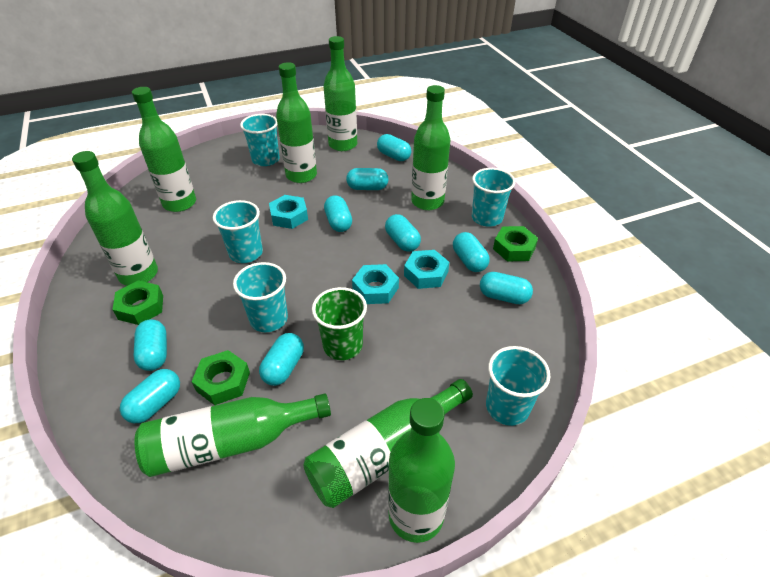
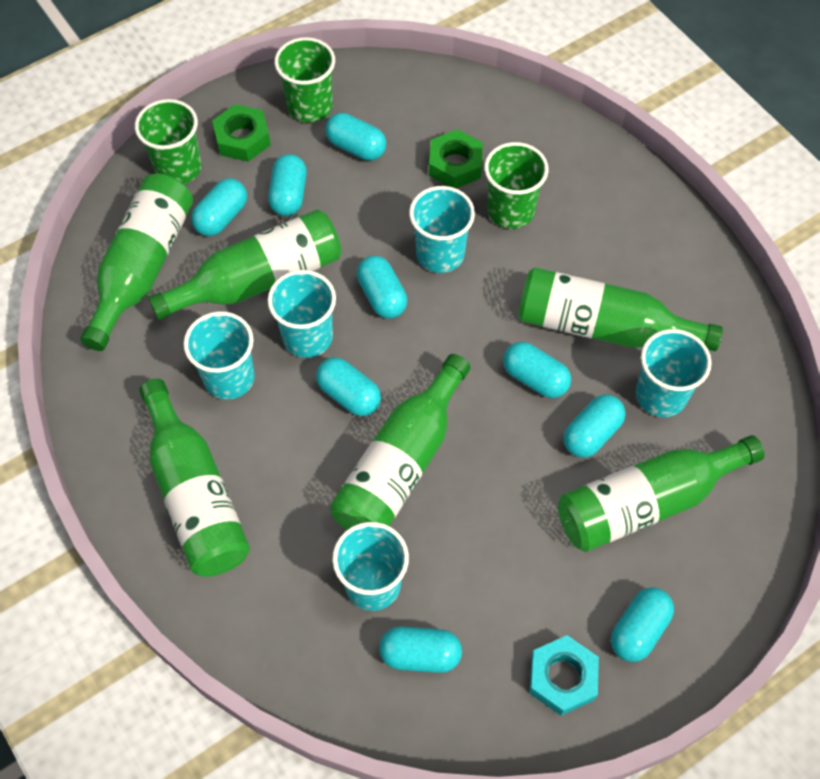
green bottle: [72,151,158,286] [132,87,196,212] [134,393,331,477] [276,62,317,183] [303,379,473,508] [324,36,357,151] [388,398,455,543] [411,85,451,210] = 8 -> [80,173,193,351] [139,379,250,577] [148,209,342,320] [330,354,470,530] [518,268,723,351] [558,435,765,552] = 6
green cup: [312,287,367,360] = 1 -> [135,99,201,184] [274,37,335,123] [484,142,549,229] = 3
green nut: [112,280,163,325] [191,350,250,405] [493,226,538,261] = 3 -> [212,104,271,162] [429,129,483,188] = 2
turquoise nut: [269,195,308,229] [352,264,399,304] [404,250,449,289] = 3 -> [529,635,599,716] = 1

